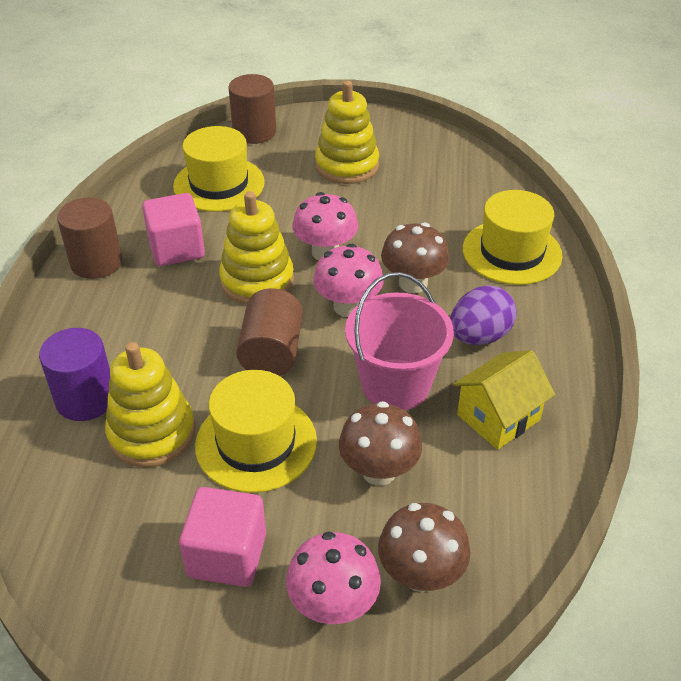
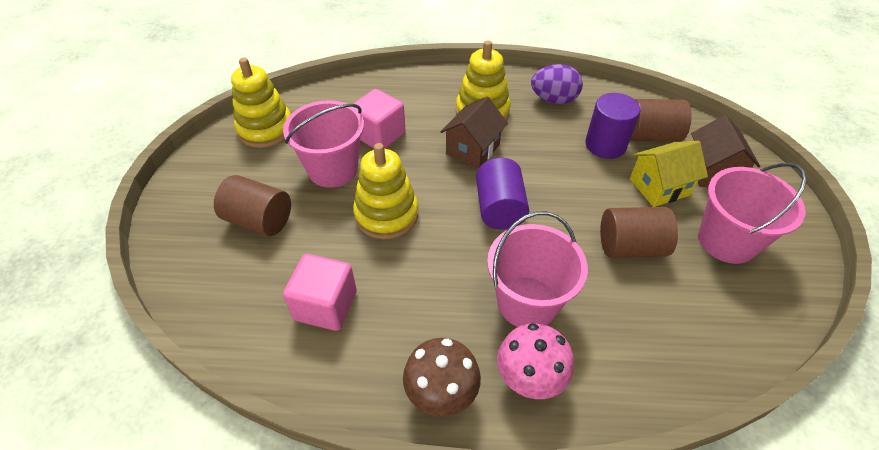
brown house: none = 0 -> [440,97,508,169] [691,115,760,187] = 2
brown mushroom: [339,401,422,486] [378,503,471,592] [381,222,450,293] = 3 -> [403,338,481,417] = 1
pink bucket: [345,272,454,411] = 1 -> [283,100,364,188] [487,211,588,327] [698,163,807,264] = 3
pink mushroom: [286,532,381,624] [293,192,358,260] [313,244,384,317] = 3 -> [497,323,574,399] = 1
purple cylinder: [39,328,110,421] = 1 -> [476,158,529,230] [585,93,640,159] = 2
yellow hat: [173,126,265,212] [195,370,317,493] [463,190,563,285] = 3 -> none = 0

